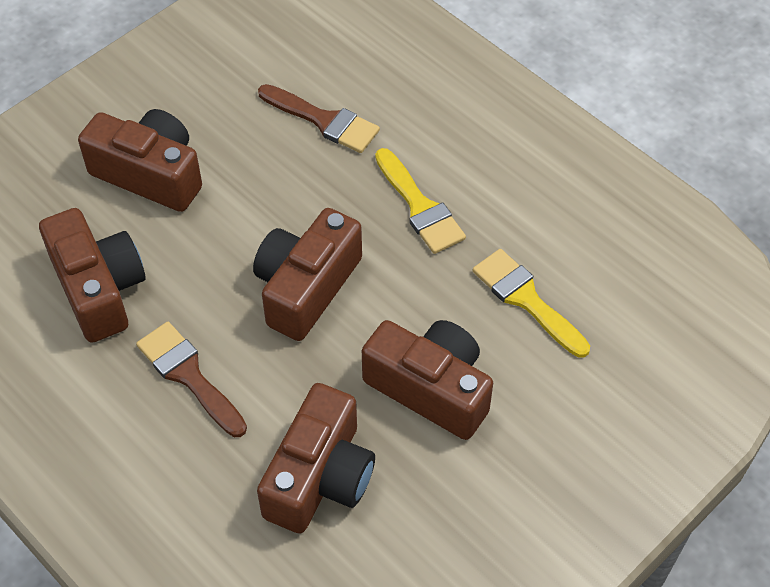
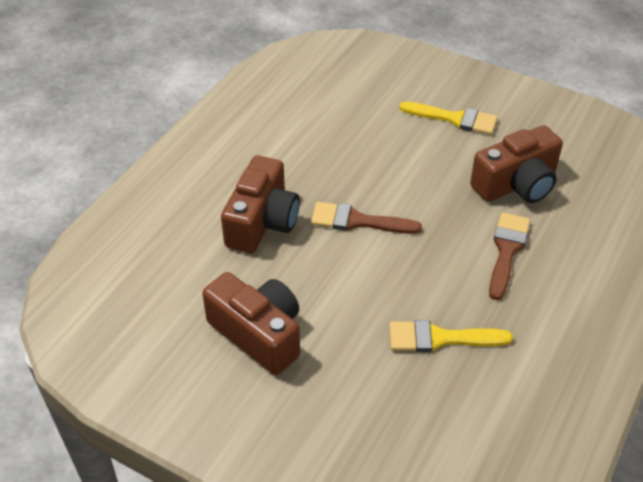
brown camera: [39,208,145,343] [78,109,202,212] [253,208,362,341] [257,383,375,534] [362,320,493,440] = 5 -> [202,272,300,375] [221,155,300,253] [470,125,563,203] = 3

